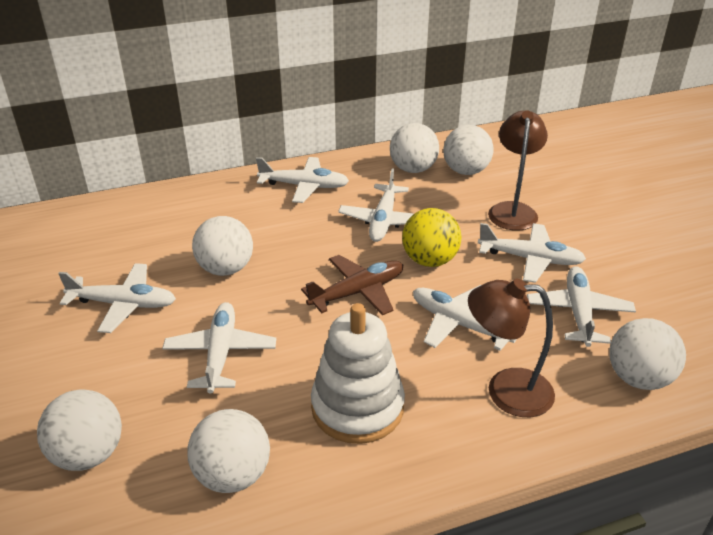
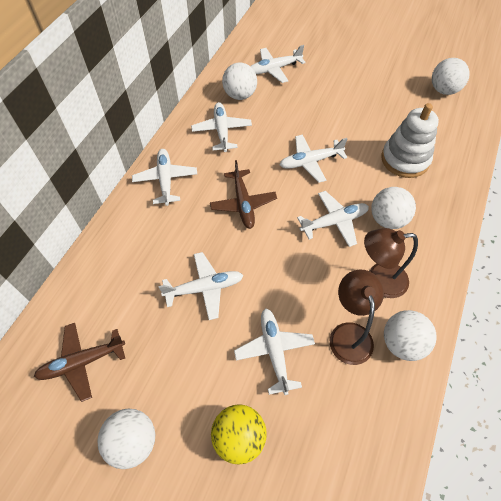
brown plane: [301,255,403,315] = 1 -> [34,323,125,402] [210,160,277,229] = 2
white ball: [37,389,122,471] [187,409,270,493] [192,216,253,276] [390,123,439,173] [443,125,493,175] [609,318,686,390] = 6 -> [97,409,155,469] [222,63,257,100] [371,187,416,229] [384,310,437,361] [432,58,470,95] = 5

